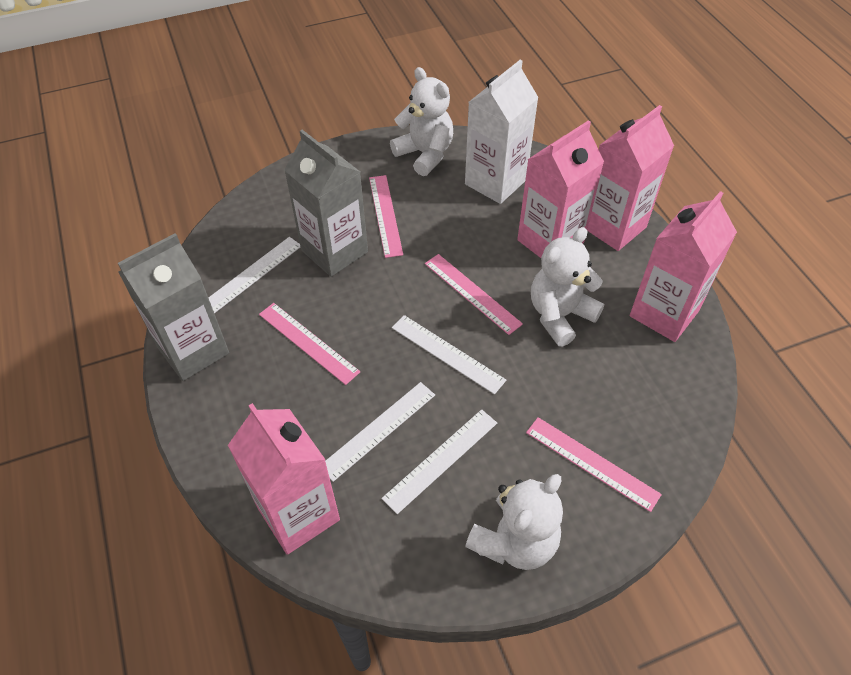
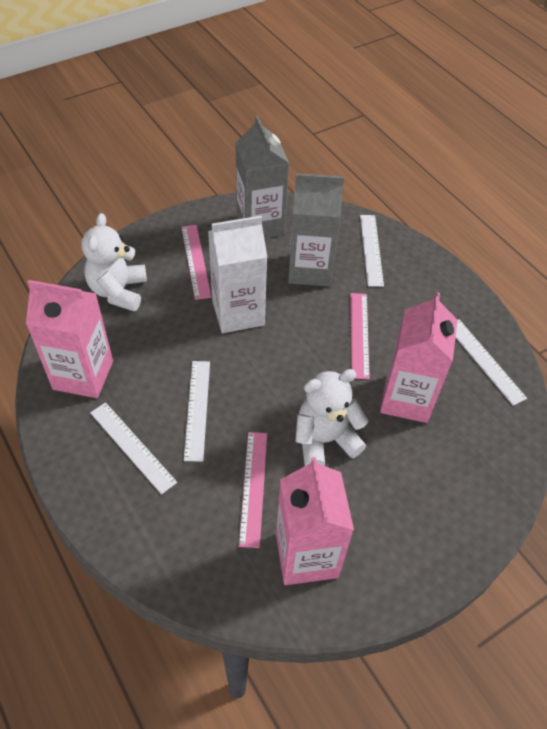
pink carton: [228,403,340,555] [517,120,604,258] [587,105,674,251] [630,191,737,342] = 4 -> [26,280,113,398] [276,457,354,585] [380,292,457,423] = 3
pink ruler: [259,303,360,385] [369,175,403,258] [425,254,523,335] [526,417,662,512] = 4 -> [181,225,211,300] [239,432,267,548] [350,293,370,379] = 3
white teddy bear: [390,67,453,176] [465,474,563,570] [531,227,604,347] = 3 -> [81,213,147,311] [295,369,369,466] = 2

